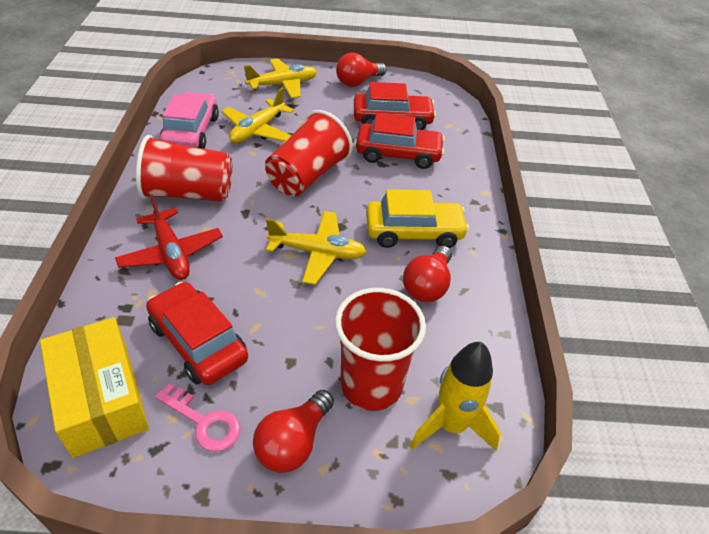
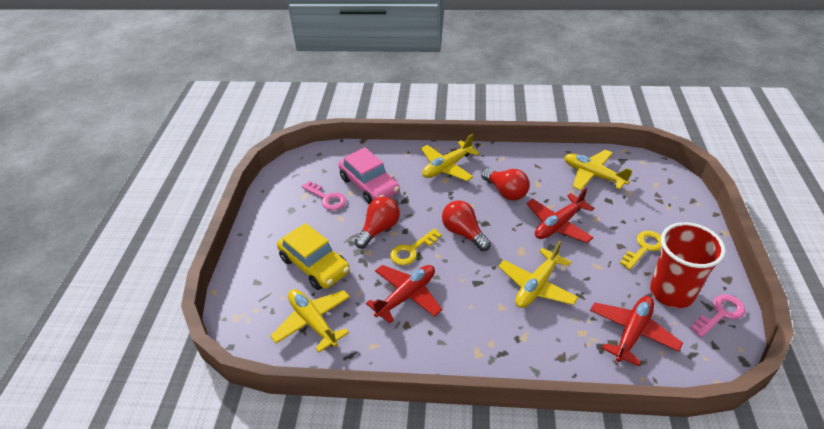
pink key: [155,383,241,452] = 1 -> [301,181,346,210] [691,294,745,337] = 2
red car: [146,282,248,385] [354,82,436,130] [356,113,445,169] = 3 -> none = 0
red cup: [136,135,232,202] [265,110,353,197] [335,288,426,411] = 3 -> [650,222,726,308] = 1
red plane: [115,194,223,280] = 1 -> [366,265,442,323] [526,187,595,243] [590,296,683,366] = 3
yellow box: [40,317,149,458] = 1 -> none = 0
yellow key: none = 0 -> [390,229,442,265] [620,231,662,270] = 2
yellow plane: [221,88,294,143] [244,58,317,98] [266,211,366,285] = 3 -> [270,289,350,353] [421,134,480,181] [498,241,579,308] [564,150,633,191] = 4
yellow rocket: [410,342,501,450] = 1 -> none = 0

